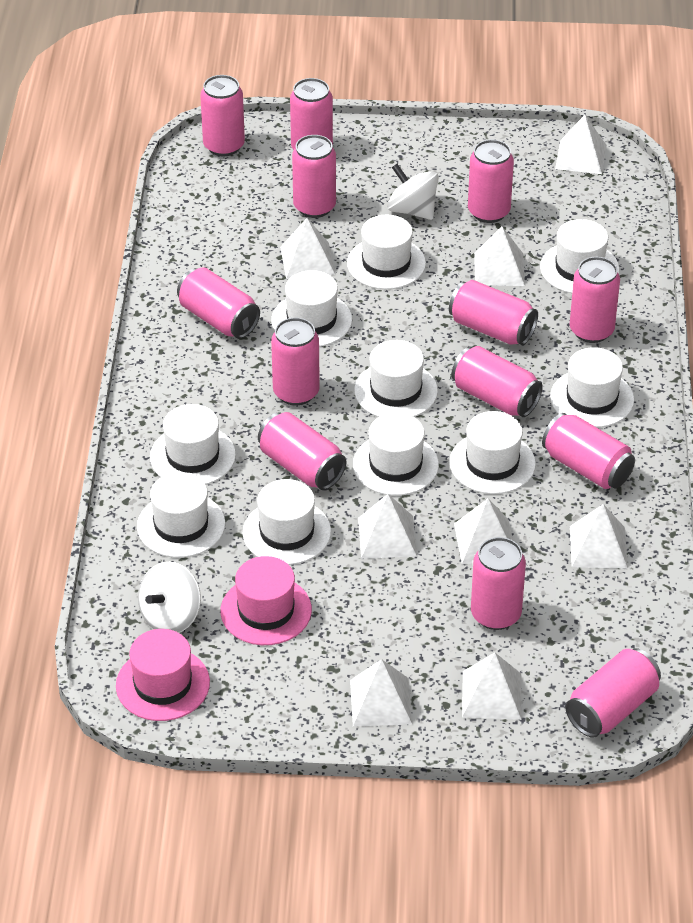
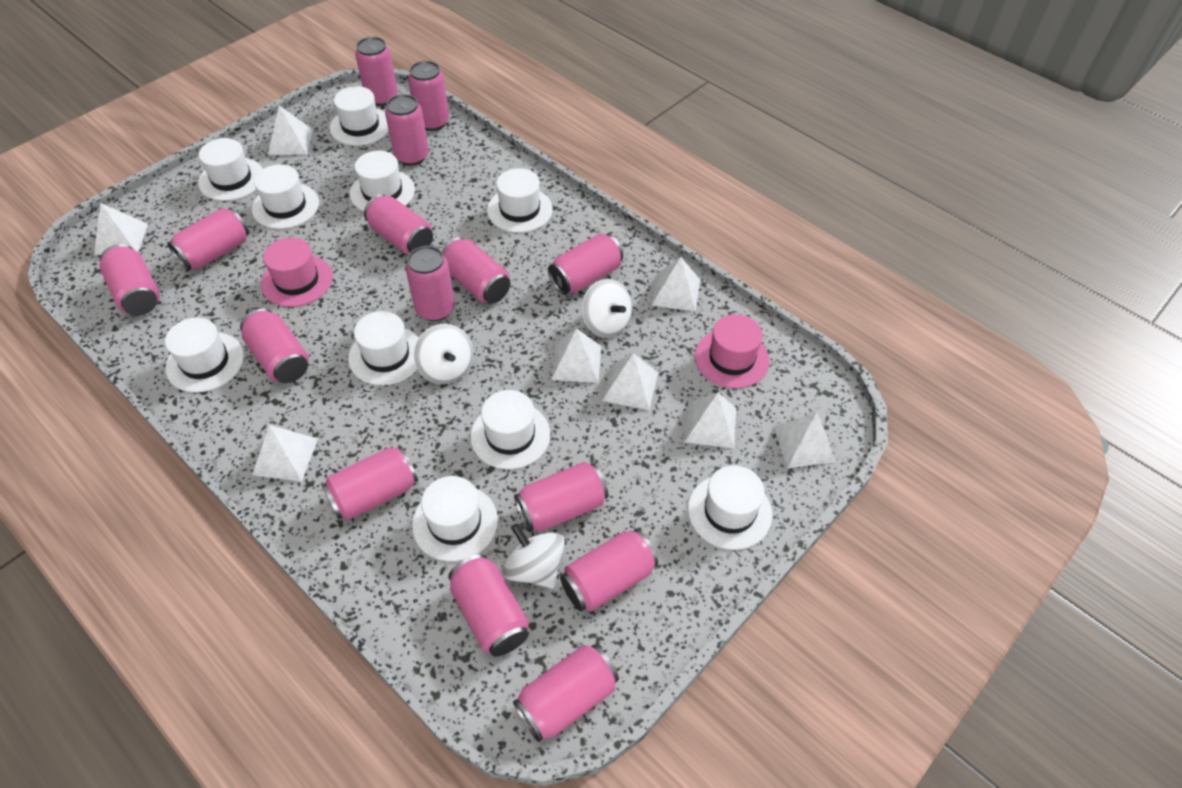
pink can: [177,267,260,339] [200,75,245,156] [258,412,346,490] [271,318,320,405] [290,78,333,150] [292,135,336,218] [449,280,538,345] [452,346,543,417] [468,140,514,223] [471,537,526,630] [542,413,635,489] [565,648,661,738] [569,257,620,343] = 13 -> [99,244,160,315] [167,208,249,271] [240,308,309,383] [322,446,418,520] [355,37,398,106] [364,194,433,255] [385,94,429,166] [405,246,455,321] [408,61,449,131] [441,237,510,303] [448,554,529,657] [513,644,619,742] [514,462,609,532] [548,233,623,295] [560,529,658,611] = 15
white spinning top: [138,562,201,633] [387,164,439,220] = 2 -> [414,324,473,384] [502,523,565,588] [581,279,633,338] = 3

